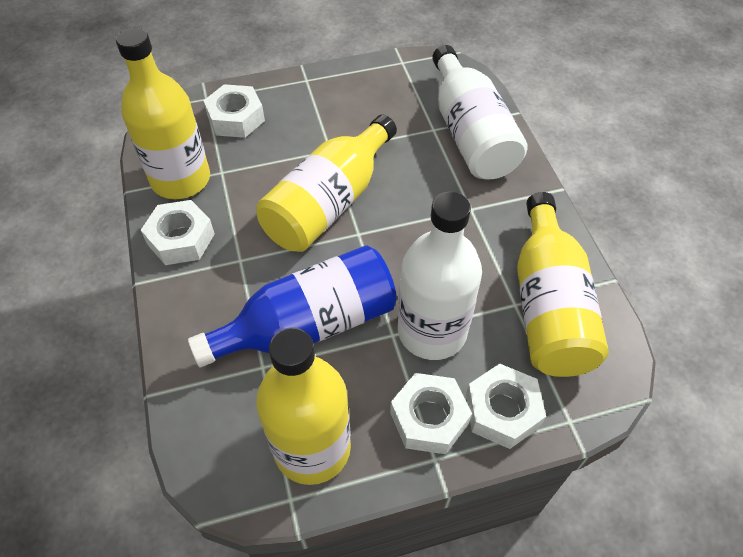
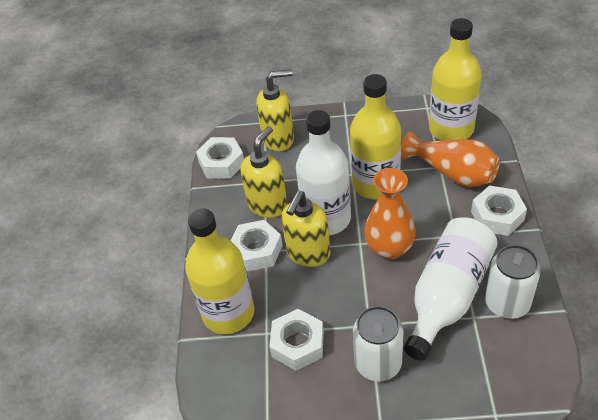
blue bottle: [188,245,397,368] = 1 -> none = 0
orange vase: none = 0 -> [364,168,416,260] [401,131,500,187] = 2
white can: none = 0 -> [353,306,403,381] [485,245,541,319] = 2
yellow bottle: [116,28,210,199] [256,115,397,252] [256,327,351,485] [517,192,609,377] = 4 -> [185,209,254,334] [350,74,401,199] [429,18,482,141] = 3
yellow soap dispenser: none = 0 -> [240,126,288,218] [256,69,294,151] [281,191,330,267] = 3

